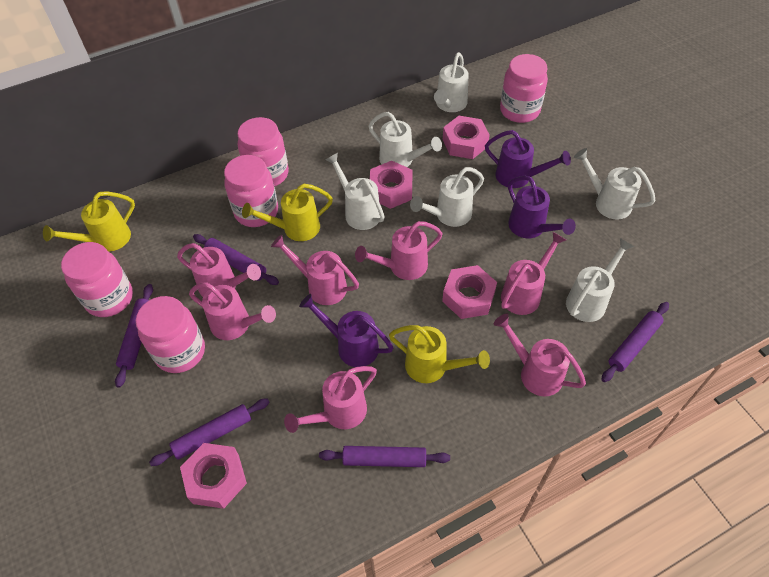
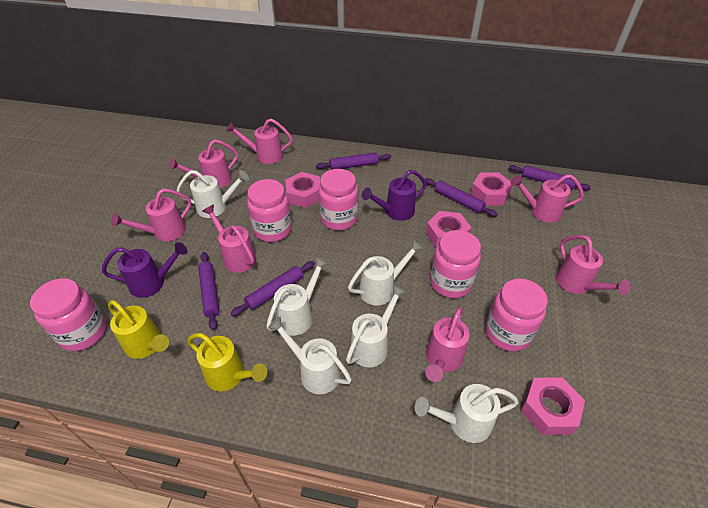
purple watering can: [299,294,394,367] [485,130,571,188] [508,176,576,238] = 3 -> [102,242,188,298] [362,170,427,221] = 2
yellow watering can: [43,191,135,251] [242,184,333,241] [389,325,490,383] = 3 -> [108,300,169,359] [187,333,267,391] = 2

